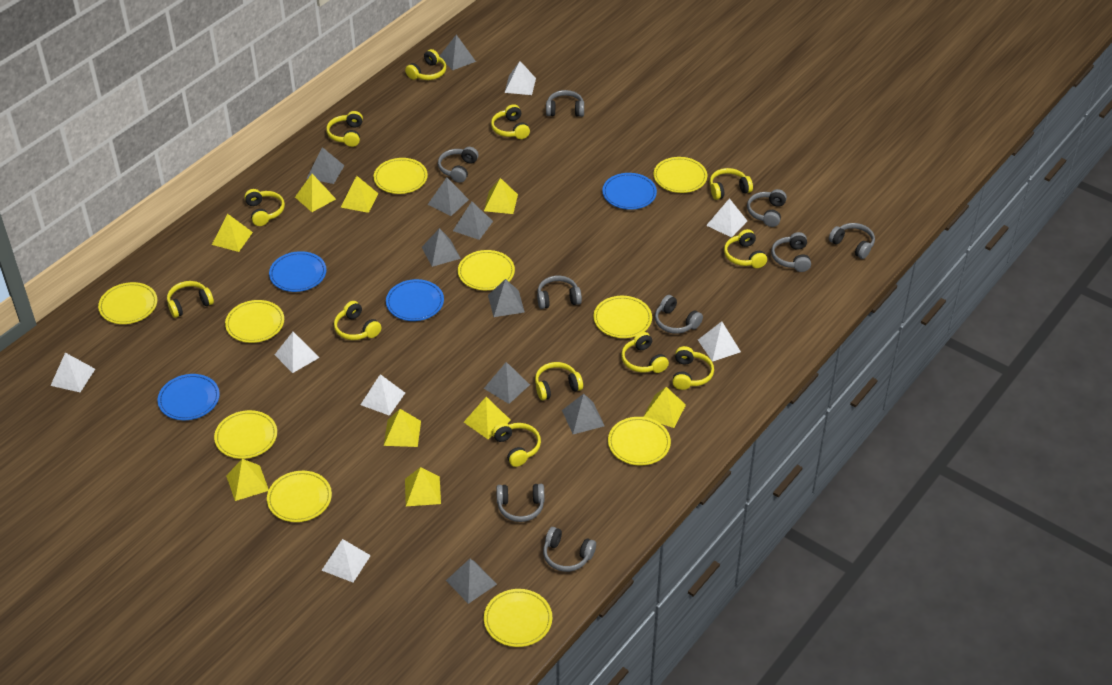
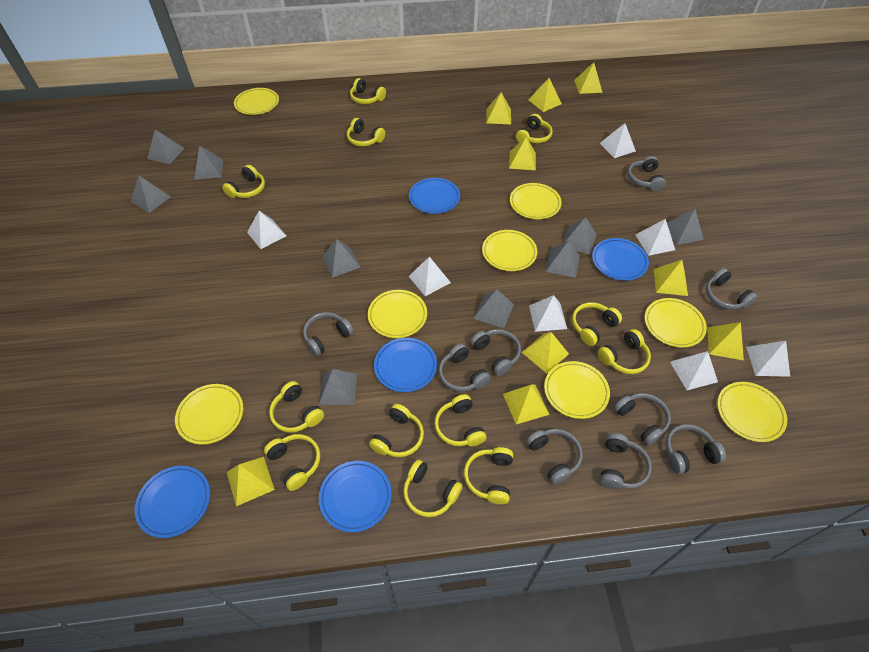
blue plate: [158,374,220,420] [269,251,326,292] [386,279,444,321] [602,173,657,210] = 4 -> [135,466,210,538] [319,461,392,532] [374,338,437,392] [409,178,460,214] [592,238,649,281] = 5
yellow plate: [98,282,157,324] [214,410,277,459] [225,300,284,343] [267,471,332,522] [374,158,428,194] [458,250,515,290] [484,589,552,647] [594,296,652,338] [608,417,671,466] [653,157,707,193] = 10 -> [175,384,243,445] [234,88,279,115] [368,290,427,338] [482,230,537,271] [510,183,562,219] [544,361,610,419] [645,298,707,348] [717,382,787,442] = 8

